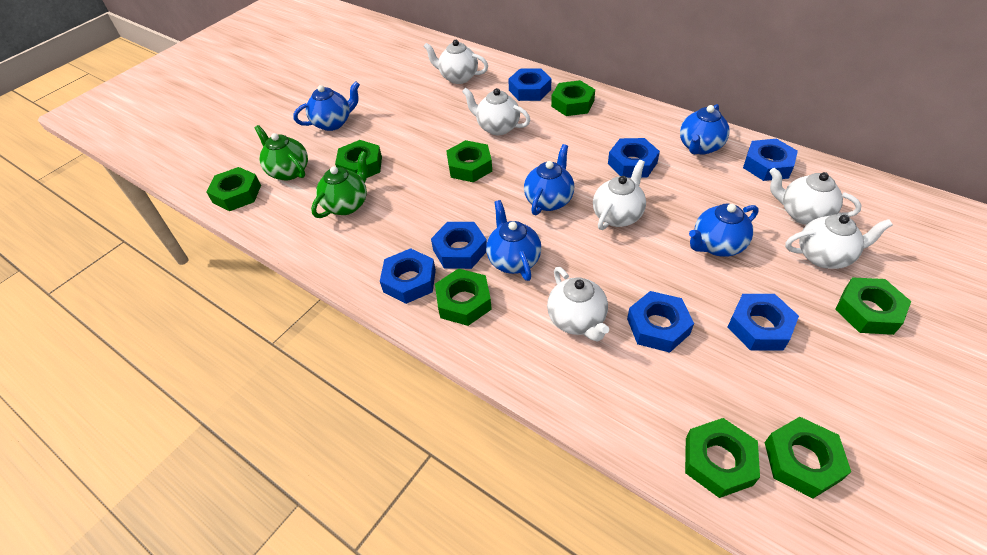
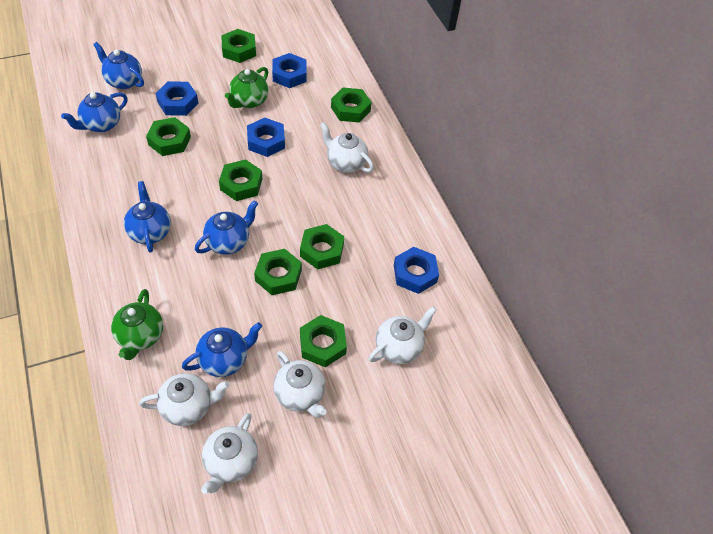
blue nut: [380,248,436,304] [431,222,487,269] [508,68,551,101] [608,138,660,178] [627,291,694,353] [728,294,799,351] [743,139,798,181] = 7 -> [155,81,199,116] [247,118,285,157] [272,53,307,88] [394,247,439,294] = 4
green nut: [206,167,261,211] [335,140,382,178] [435,269,492,326] [446,140,492,182] [551,80,595,116] [685,418,760,498] [765,417,851,498] [835,277,911,335] = 8 -> [146,117,191,156] [219,159,262,201] [221,29,256,63] [254,249,302,295] [300,224,344,269] [300,315,347,367] [331,87,371,123] = 7
white teapot: [423,40,488,84] [462,88,530,135] [547,267,609,342] [593,160,646,230] [769,168,862,225] [785,214,893,269] = 6 -> [139,373,230,426] [201,413,258,494] [273,351,327,418] [320,122,374,173] [369,306,437,364] = 5

